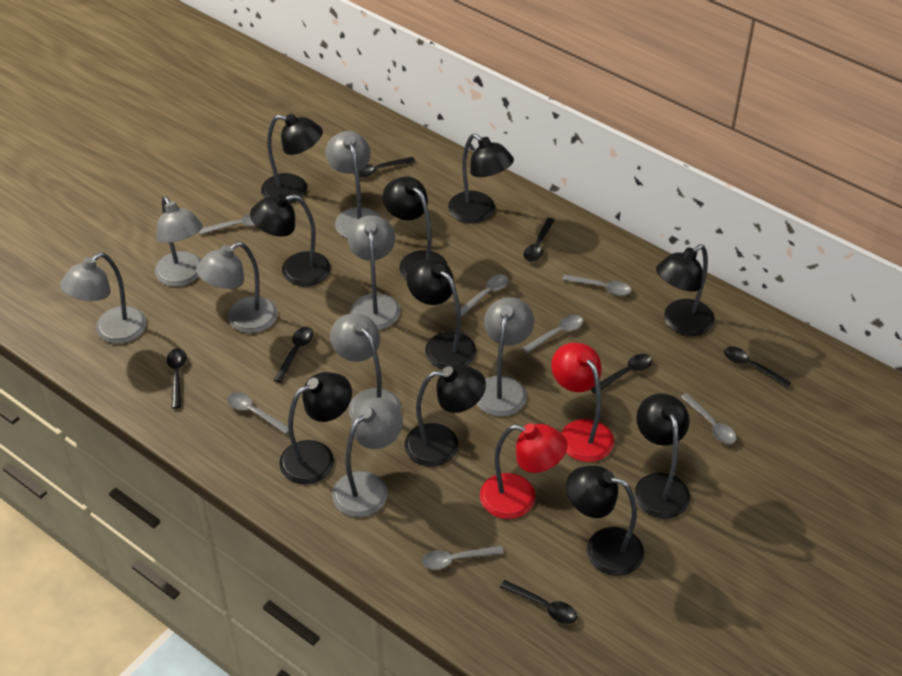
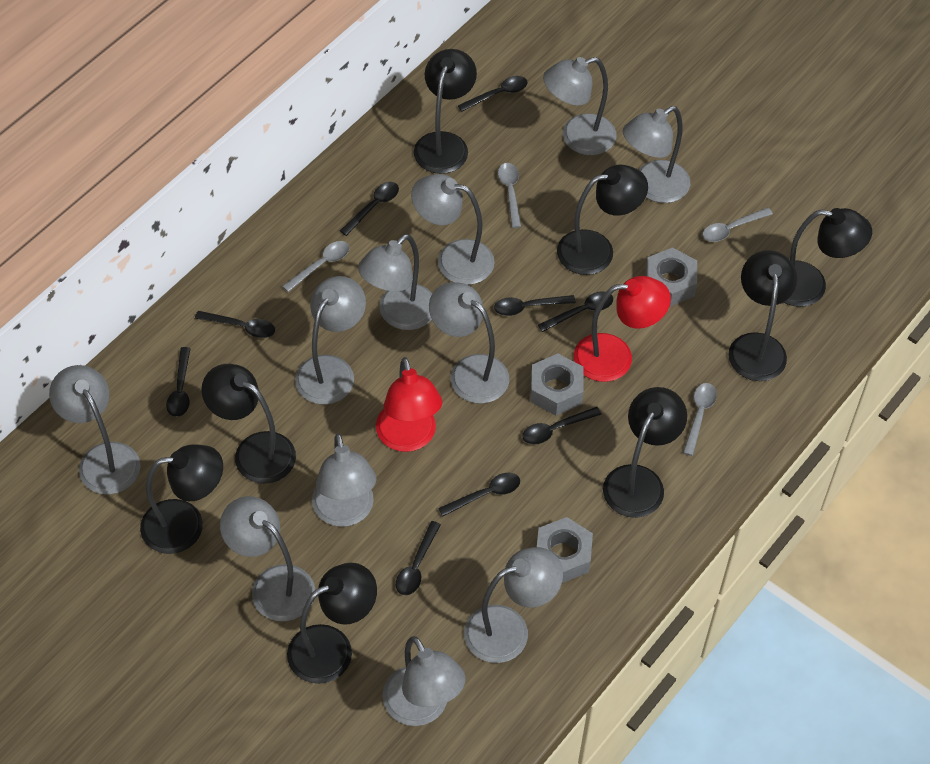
black lamp: [250,193,330,287] [261,114,323,204] [279,372,352,484] [383,177,448,280] [405,365,486,467] [407,259,476,369] [448,134,514,223] [566,465,644,576] [634,393,690,519] [656,244,714,336] = 10 -> [140,444,223,554] [202,364,296,484] [287,563,377,684] [414,49,477,174] [557,165,648,275] [603,387,687,518] [728,250,797,381] [784,208,872,307] = 8
black spoon: [167,348,187,408] [274,327,313,383] [353,157,415,177] [500,580,577,624] [524,218,555,262] [591,354,652,394] [724,346,791,388] = 7 -> [166,347,191,417] [195,311,275,338] [340,182,399,236] [396,521,441,595] [438,473,520,517] [458,76,528,112] [494,295,576,316] [522,407,601,445] [538,291,613,332] = 9
grey lamp: [60,252,147,344] [155,196,203,287] [196,242,278,333] [325,131,380,239] [330,313,401,419] [332,398,403,517] [347,215,400,330] [477,297,534,417] = 8 -> [49,365,140,495] [220,496,315,621] [295,276,366,405] [312,433,376,527] [358,234,432,330] [382,636,466,726] [411,174,495,285] [429,282,509,404] [464,547,563,663] [543,57,616,155] [623,106,690,203] = 11
grey nut: none = 0 -> [530,354,584,415] [537,517,593,583] [645,248,697,306] = 3
grey spoon: [199,214,256,235] [227,392,289,434] [422,546,504,570] [455,274,509,317] [522,315,583,353] [562,274,631,296] [681,393,736,444] = 7 -> [282,241,350,292] [498,163,521,228] [683,383,717,456] [703,207,773,242] = 4

